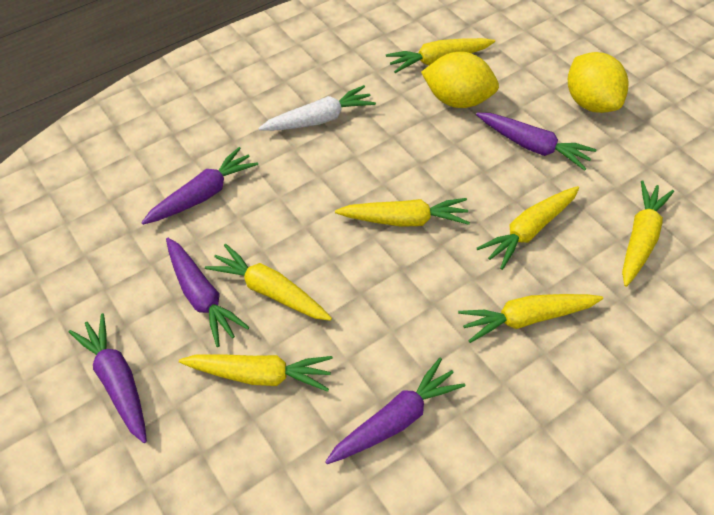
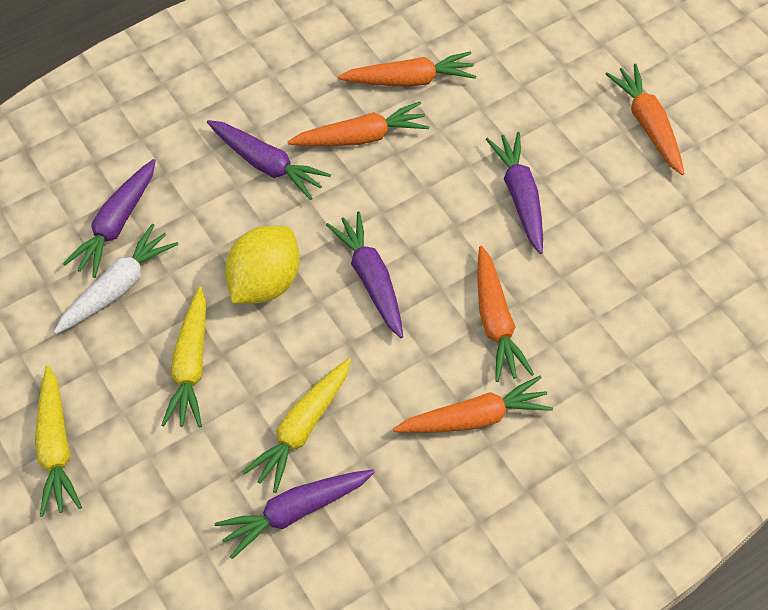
orange carrot: none = 0 -> [288,102,429,146] [337,51,476,87] [393,376,553,433] [478,246,534,382] [606,64,684,175] = 5
yellow carrot: [179,354,333,392] [205,244,332,321] [335,198,470,227] [386,38,495,73] [458,294,603,343] [477,186,579,270] [622,180,674,287] = 7 -> [35,366,82,517] [161,287,206,427] [242,358,351,493] = 3
yellow lemon: [421,52,499,108] [568,52,629,113] = 2 -> [225,226,300,304] = 1

